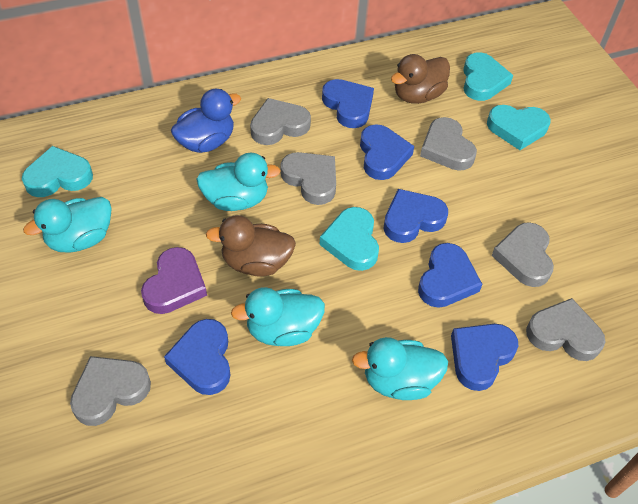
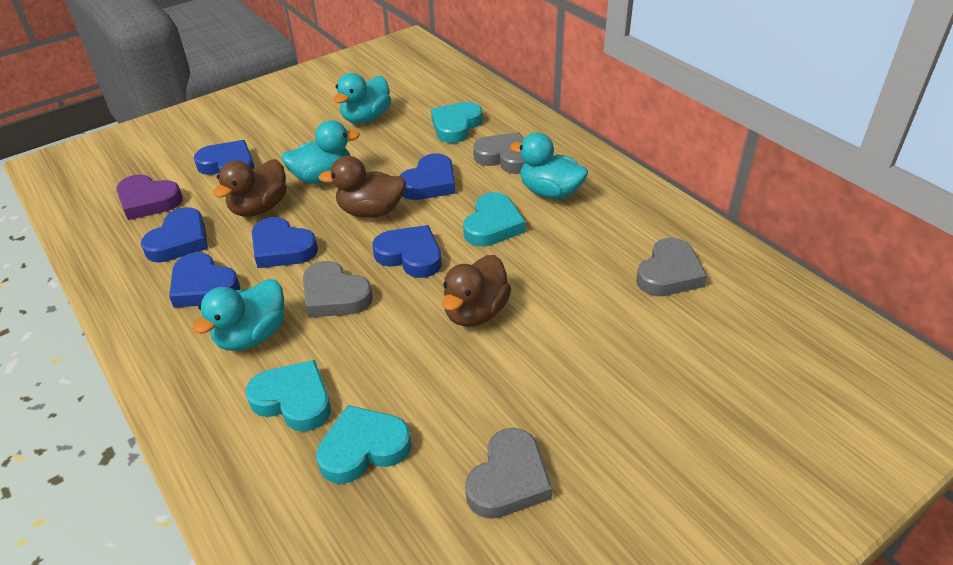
blue duck: [171,89,241,153] = 1 -> none = 0
brown duck: [206,215,296,276] [391,54,450,104] = 2 -> [213,159,287,217] [319,156,406,218] [442,255,511,327] = 3
grey heart: [70,356,151,426] [250,98,311,145] [281,152,336,205] [420,117,477,171] [491,222,554,287] [526,298,605,361] = 6 -> [303,261,373,318] [465,428,552,519] [473,132,525,174] [636,238,707,296] = 4

